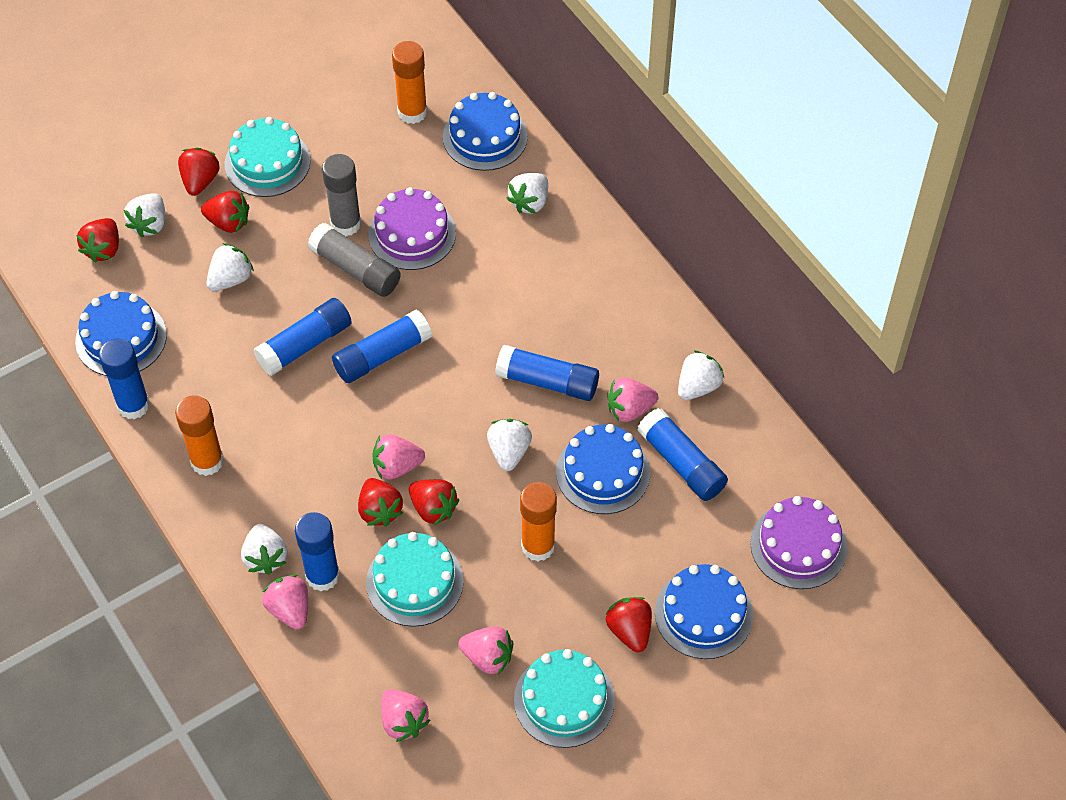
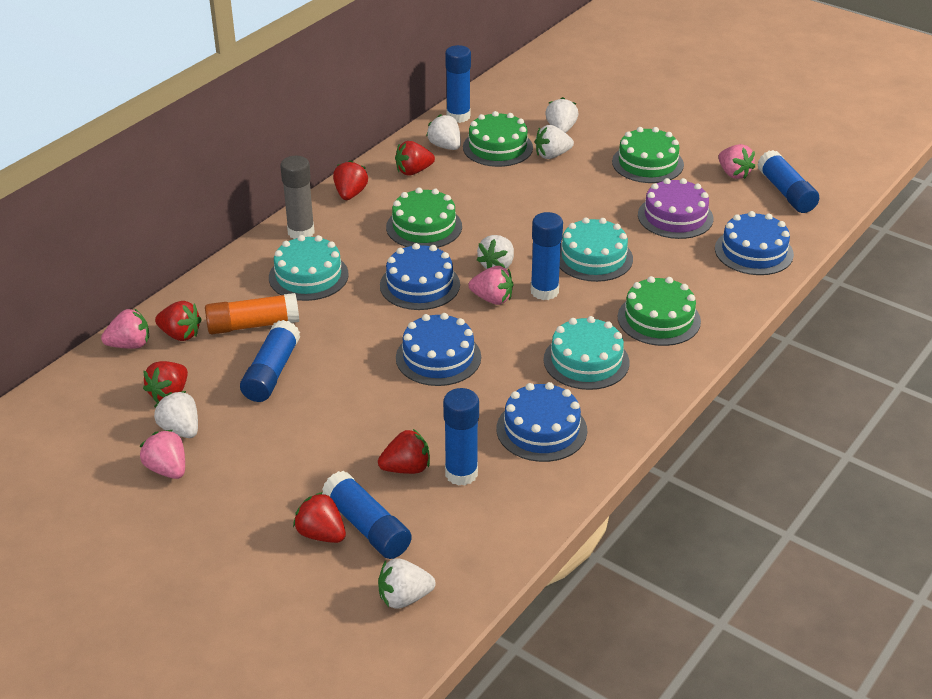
green cake: none = 0 -> [386,187,462,248] [463,111,533,167] [612,127,684,183] [618,276,701,346] = 4
grey glue stick: [307,223,401,297] [322,154,362,236] = 2 -> [280,156,315,239] = 1
orange glue stick: [175,395,224,476] [392,41,427,124] [520,482,557,561] = 3 -> [205,293,299,334] = 1
pink strawberry: [262,575,308,630] [373,434,425,479] [381,689,430,742] [458,626,514,675] [607,377,658,422] = 5 -> [101,308,149,349] [140,430,185,479] [469,266,513,305] [718,144,755,179] = 4
purple cake: [368,187,456,270] [750,496,847,589] = 2 -> [638,178,713,239] = 1

